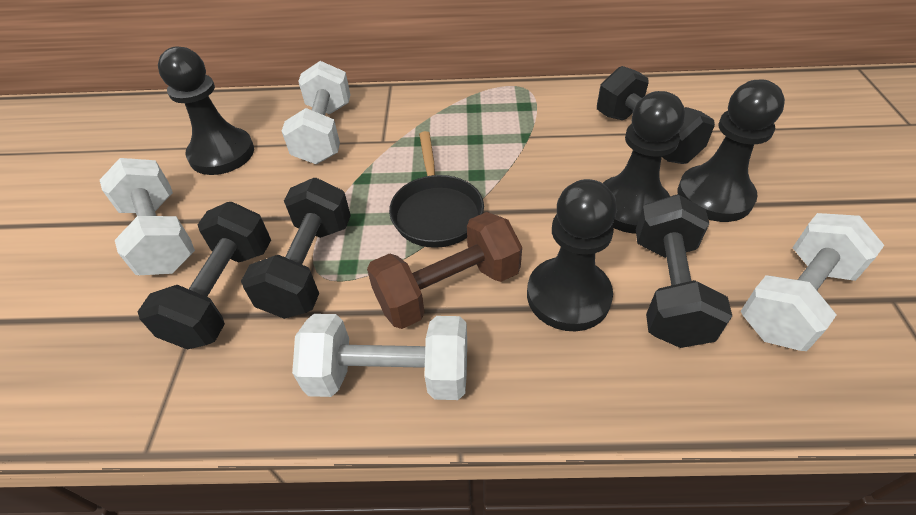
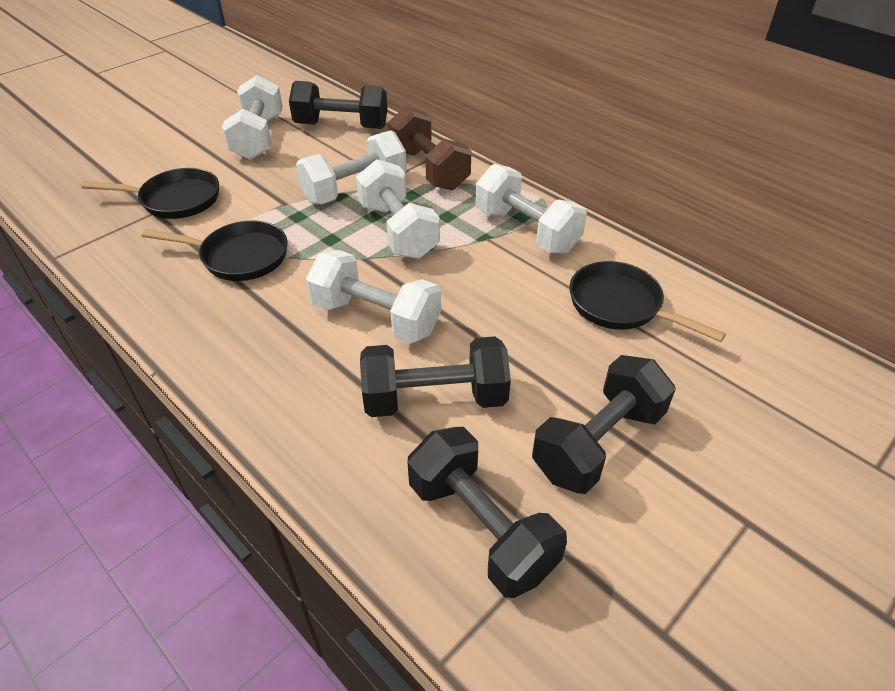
black pan: [389,131,484,248] = 1 -> [81,168,219,219] [142,220,288,281] [569,261,726,342] = 3
black pawn: [158,46,254,175] [527,179,617,331] [603,91,685,233] [678,80,785,222] = 4 -> none = 0
white dumbbell: [100,158,195,275] [282,61,351,164] [292,314,467,400] [741,213,884,351] = 4 -> [222,75,283,160] [296,130,407,204] [306,250,441,343] [356,159,440,259] [475,164,587,254] = 5

